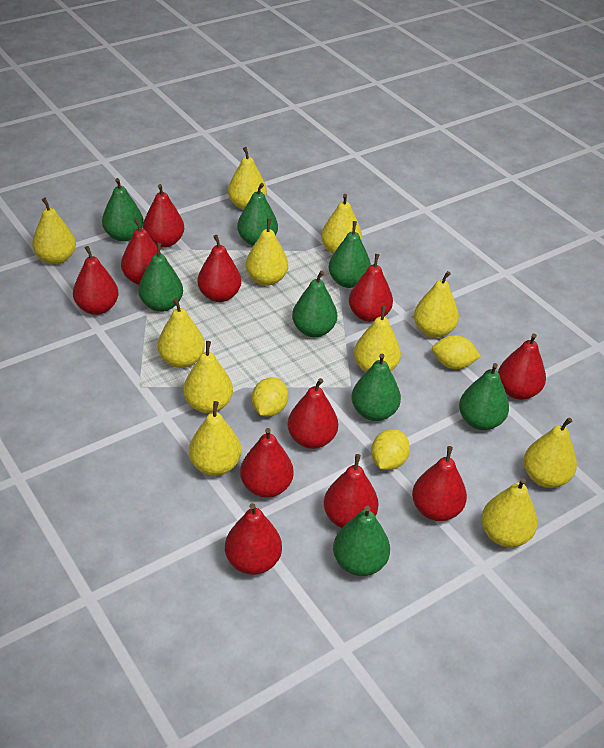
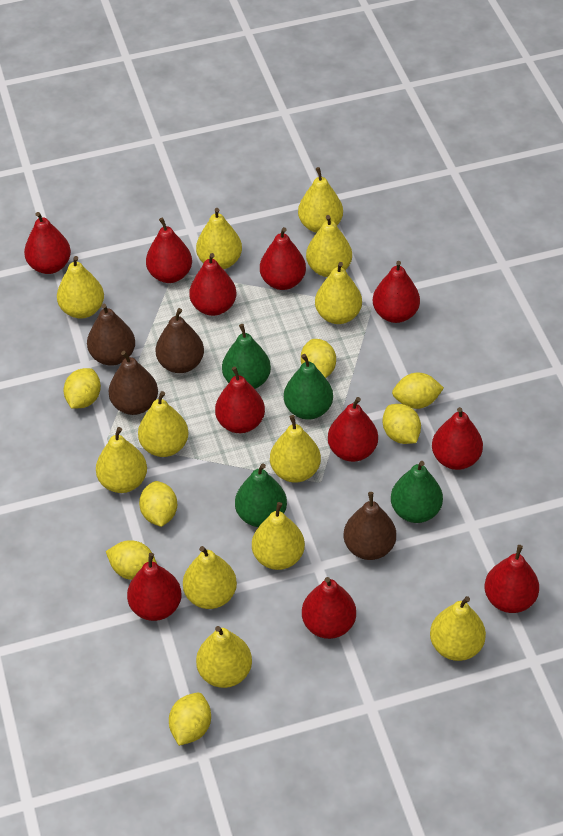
brown pear: none = 0 -> [87,304,135,366] [109,351,158,415] [156,308,204,373] [344,492,396,560] = 4
green pear: [102,178,144,242] [138,243,183,312] [237,183,278,246] [292,270,337,337] [329,221,371,288] [333,505,390,576] [351,354,401,421] [459,363,509,430] = 8 -> [222,324,271,389] [235,464,287,527] [284,354,333,420] [391,461,443,523] = 4
yellow lemon: [252,377,288,417] [371,429,410,470] [432,335,481,369] = 3 -> [64,368,101,409] [106,540,157,580] [139,481,177,527] [169,693,211,746] [301,339,336,378] [382,404,421,444] [392,373,444,409] = 7
yellow pear: [32,198,76,265] [157,298,205,368] [183,341,233,413] [189,401,241,476] [228,147,267,210] [246,218,288,286] [321,194,362,254] [354,306,401,372] [414,271,459,338] [481,478,537,547] [524,417,577,488] = 11 -> [57,256,104,319] [96,427,147,493] [138,391,189,457] [183,546,237,609] [196,208,242,269] [196,626,252,688] [252,502,305,570] [270,415,321,483] [298,167,343,233] [306,215,352,277] [315,262,362,324] [430,596,486,661] = 12

